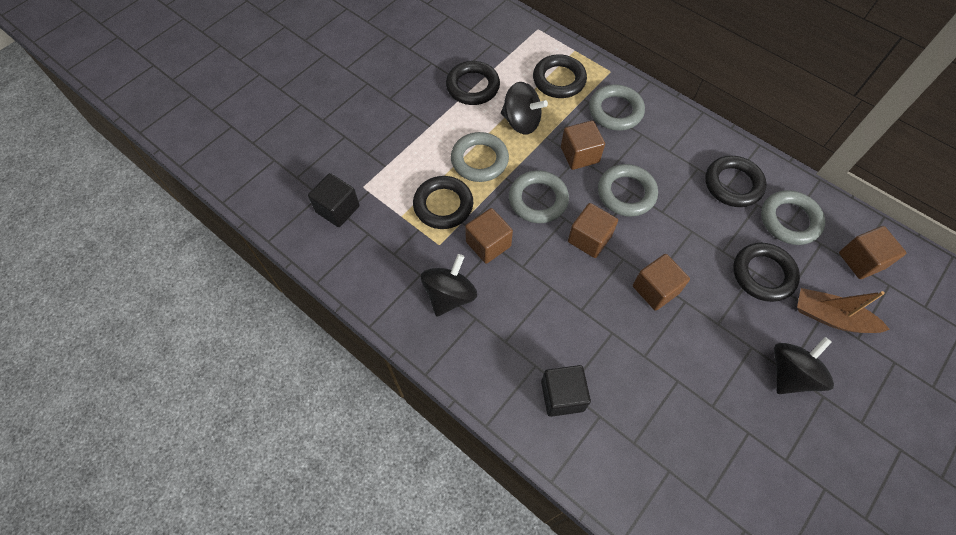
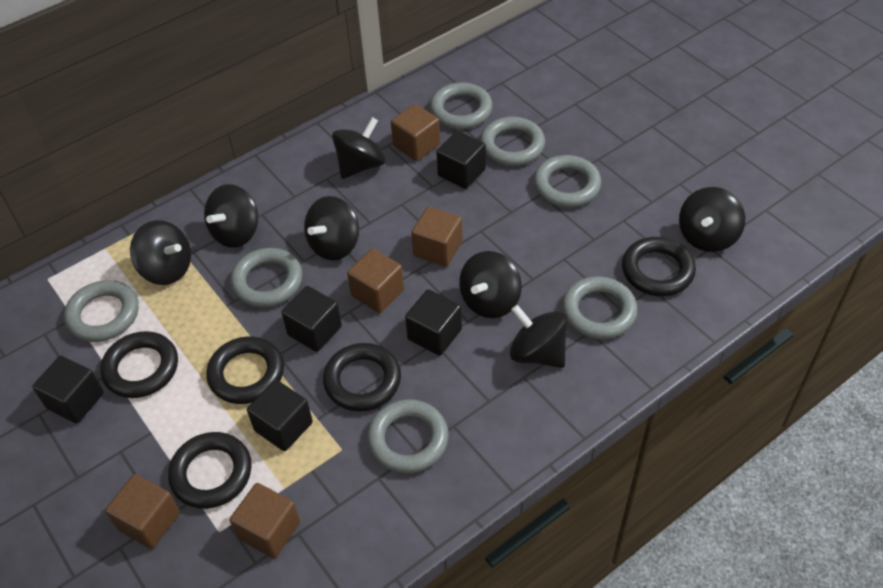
black cube: [308,173,360,227] [541,365,591,417] = 2 -> [32,356,104,424] [247,380,313,451] [281,286,342,352] [405,289,462,356] [436,131,486,189] = 5
black spinning top: [421,254,477,317] [501,82,548,135] [774,337,834,394] = 3 -> [130,220,191,285] [204,184,258,248] [304,196,359,261] [332,117,386,179] [459,251,522,318] [510,305,568,368] [679,187,745,252] = 7
brown boat: [797,288,890,333] = 1 -> none = 0
grey ring: [451,132,509,182] [509,171,569,223] [589,84,645,131] [598,164,658,217] [761,190,825,245] = 5 -> [64,280,139,342] [230,248,303,307] [367,399,449,474] [430,82,493,129] [480,117,545,166] [533,155,601,208] [562,276,638,339] = 7

